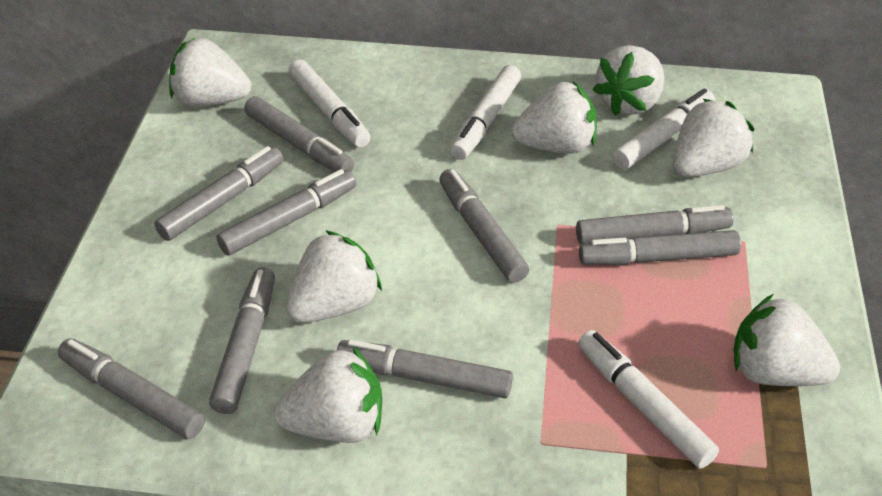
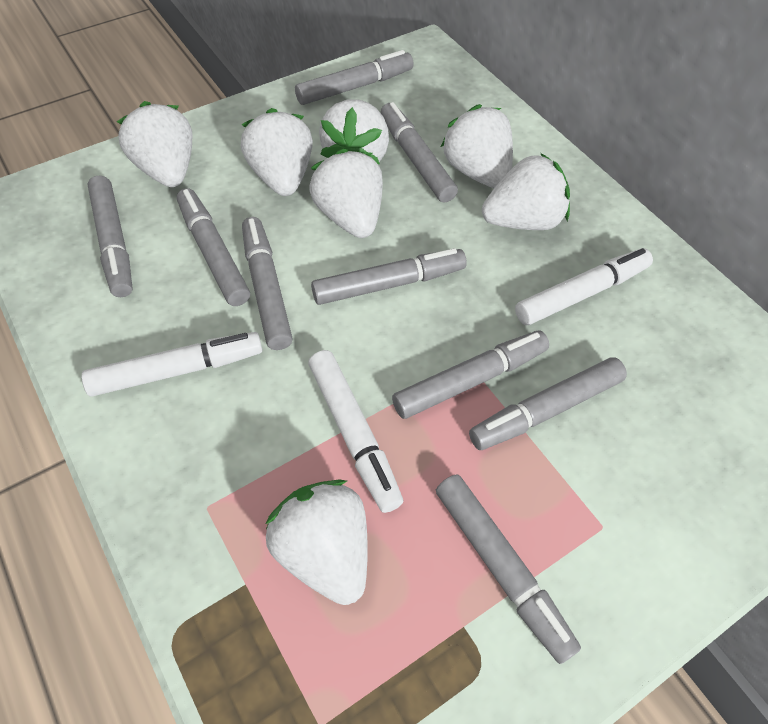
white marker: [289,59,371,148] [450,65,521,160] [578,330,719,469] [612,89,715,169] = 4 -> [82,332,262,397] [308,350,403,513] [515,248,653,325] = 3

